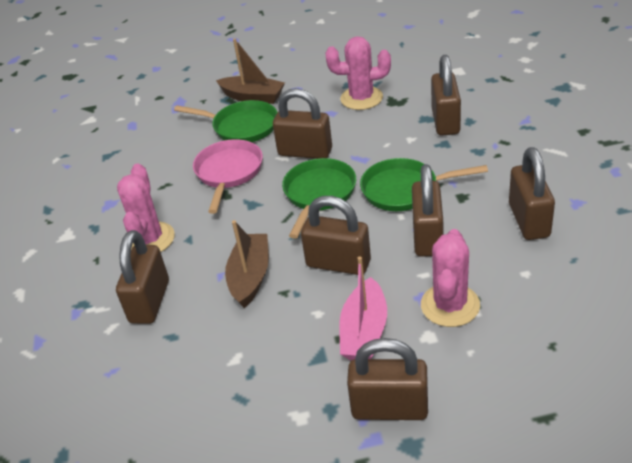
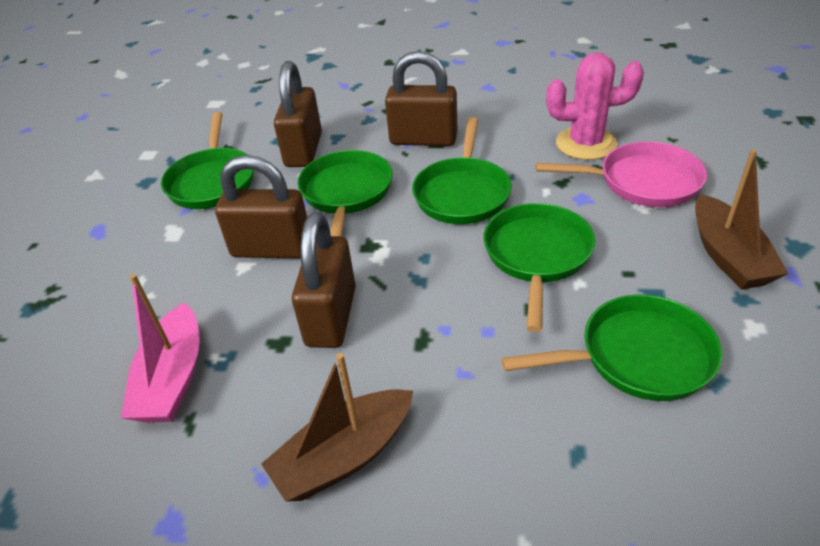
brown padlock: [116,230,169,324] [273,88,332,159] [301,196,371,275] [347,338,428,420] [412,164,443,257] [431,55,461,136] [509,147,555,240] = 7 -> [215,155,307,258] [274,61,322,167] [292,212,356,348] [385,51,457,146] = 4
green pan: [174,100,277,142] [282,158,356,239] [360,158,488,211] = 3 -> [161,112,254,209] [297,150,393,237] [412,117,512,224] [484,203,595,332] [501,295,722,401] = 5
pink cactus: [117,163,175,252] [325,36,391,110] [421,229,480,327] = 3 -> [546,52,644,160] = 1

